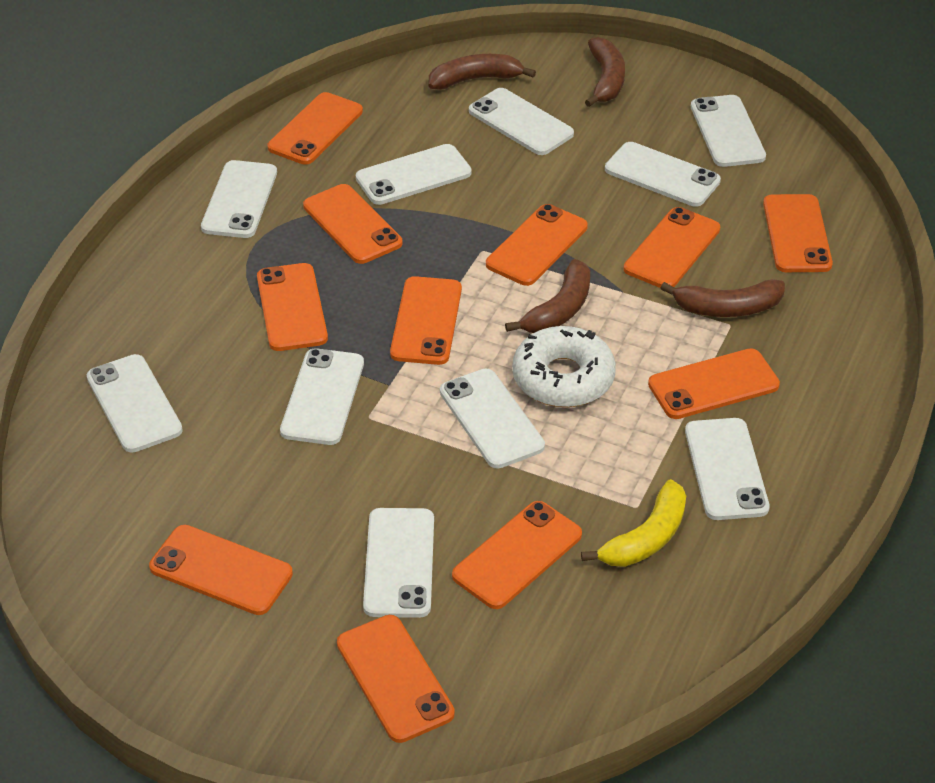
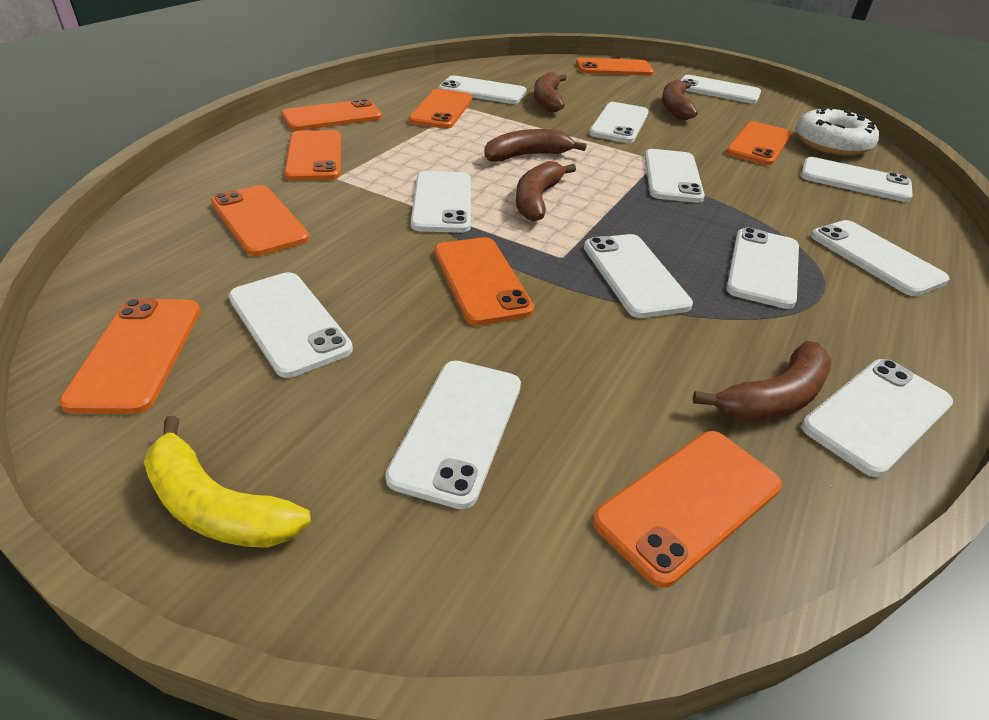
brown banana: [429,54,536,90] [505,259,590,333] [585,37,625,107] [661,279,785,317] = 4 -> [484,129,587,162] [516,161,576,221] [534,72,567,112] [662,79,698,120] [693,341,832,422] = 5
orange phone: [149,525,293,615] [257,263,328,351] [267,92,363,165] [303,184,402,264] [337,615,455,743] [390,276,462,365] [452,501,582,609] [486,204,588,286] [624,207,720,288] [648,348,780,419] [763,194,833,272] = 11 -> [59,298,201,414] [211,185,310,256] [281,98,382,131] [284,130,341,181] [408,89,472,129] [434,237,534,325] [576,58,654,76] [593,431,782,588] [726,122,792,165] = 9
white phone: [87,354,183,453] [201,160,277,238] [280,348,364,445] [356,144,472,205] [363,508,434,618] [440,369,545,469] [469,88,574,155] [605,142,721,207] [685,418,770,520] [691,95,766,167] = 10 -> [228,272,353,378] [385,360,521,509] [411,171,471,233] [438,75,526,104] [584,234,693,318] [589,102,649,143] [645,149,705,203] [681,75,761,103] [726,228,799,309] [801,157,913,202] [801,359,953,477] [811,220,949,296] = 12

